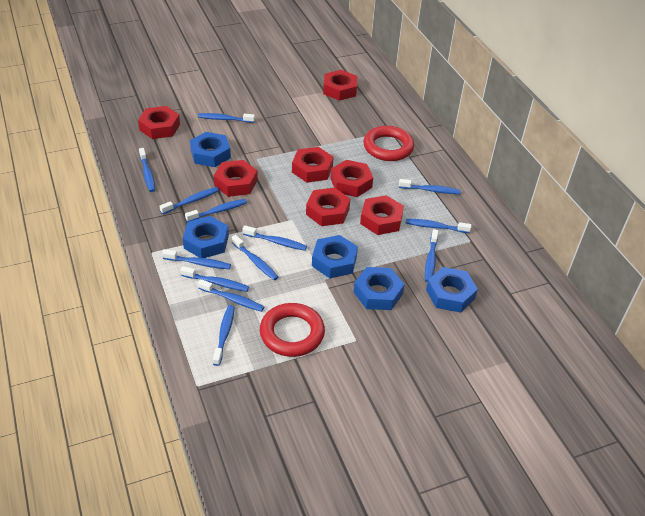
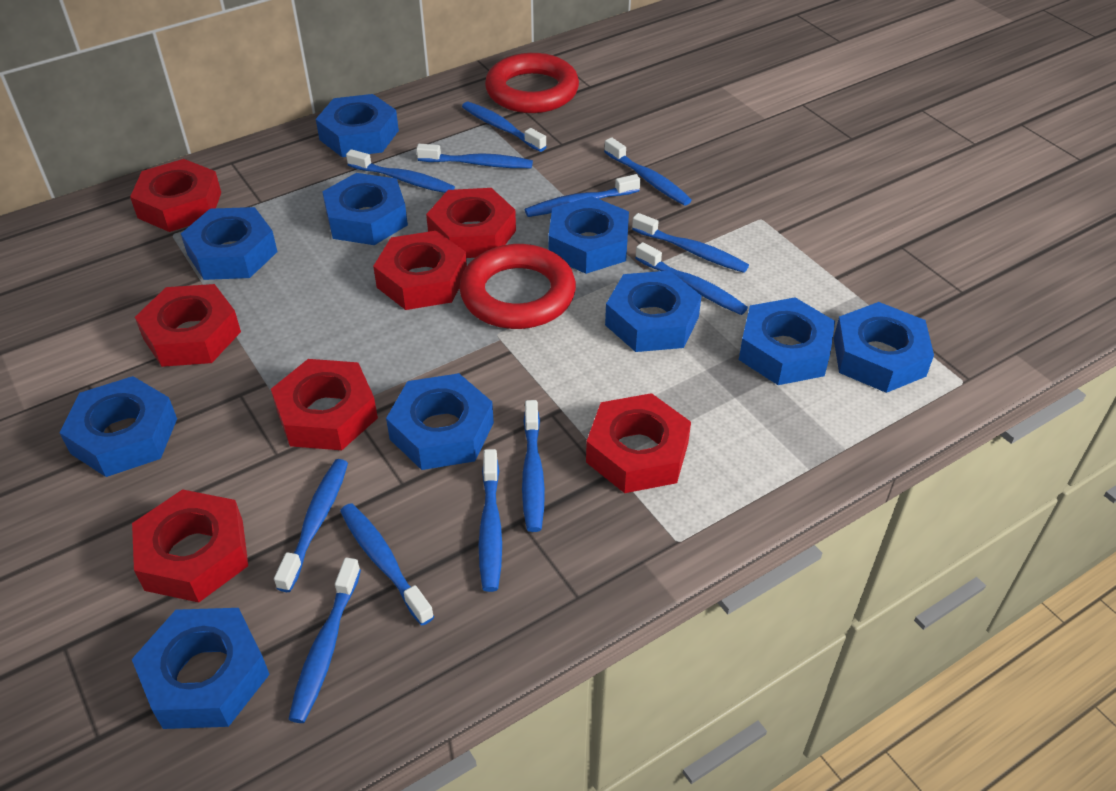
blue nut: [183,216,229,258] [190,132,231,167] [312,235,358,278] [354,267,405,310] [426,267,478,313] = 5 -> [59,376,177,477] [132,608,270,729] [181,207,278,280] [316,94,399,157] [322,173,408,245] [386,373,494,470] [548,196,629,274] [605,271,702,352] [739,297,835,385] [834,302,934,393] = 10
blue toothbrush: [139,148,155,192] [160,187,219,214] [162,249,231,269] [180,266,249,292] [185,199,247,222] [198,113,255,123] [198,279,264,312] [213,305,235,366] [231,235,278,280] [243,225,307,251] [399,179,460,194] [406,219,471,233] [425,229,438,282] = 13 -> [274,459,348,592] [289,558,361,723] [340,503,434,625] [346,149,455,193] [416,144,533,168] [462,102,547,152] [479,449,502,592] [522,400,545,532] [525,174,640,217] [604,137,692,206] [632,213,749,273] [635,242,748,315] = 12

